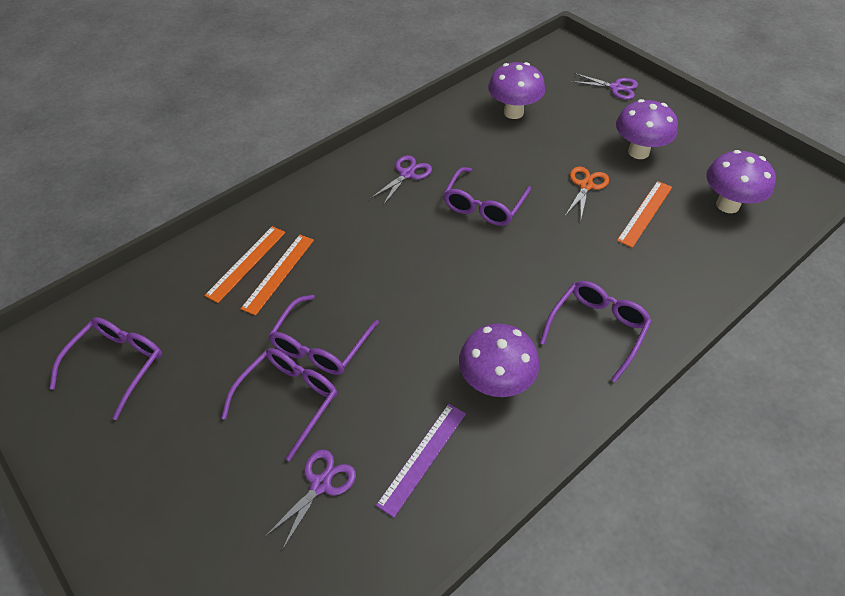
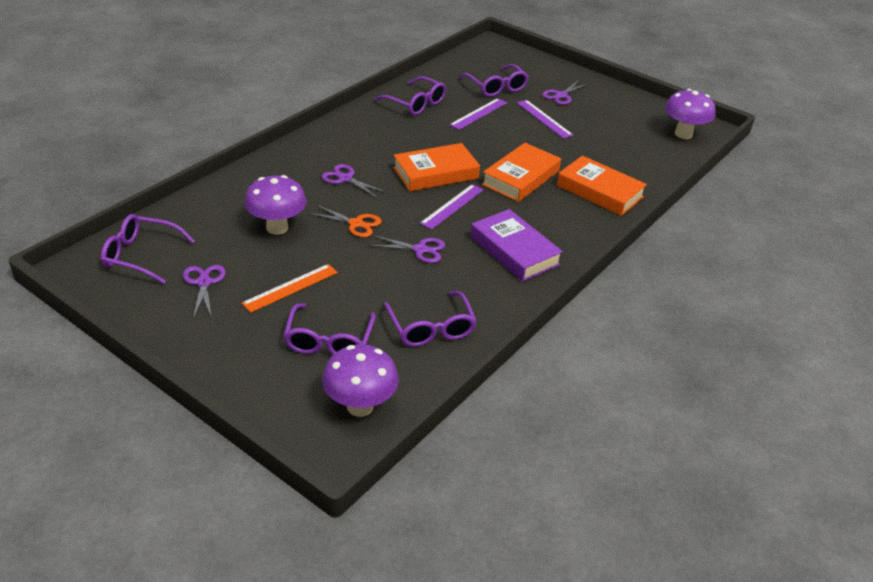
orange book: none = 0 -> [393,143,480,191] [482,143,561,202] [557,156,647,216] = 3
orange ruler: [204,226,285,303] [241,235,314,315] [617,181,672,248] = 3 -> [242,264,338,313] = 1
purple book: none = 0 -> [470,209,563,282] = 1
purple mushroom: [459,323,539,397] [488,62,545,119] [616,99,678,159] [706,150,776,213] = 4 -> [244,175,307,235] [322,344,399,417] [665,89,716,139] = 3
purple ruler: [376,404,466,518] = 1 -> [420,184,484,230] [449,98,507,130] [517,100,574,139] = 3
purple scissors: [265,449,356,550] [370,155,432,205] [571,73,638,100] = 3 -> [183,265,226,318] [322,164,386,197] [369,235,445,263] [542,81,587,105] = 4

